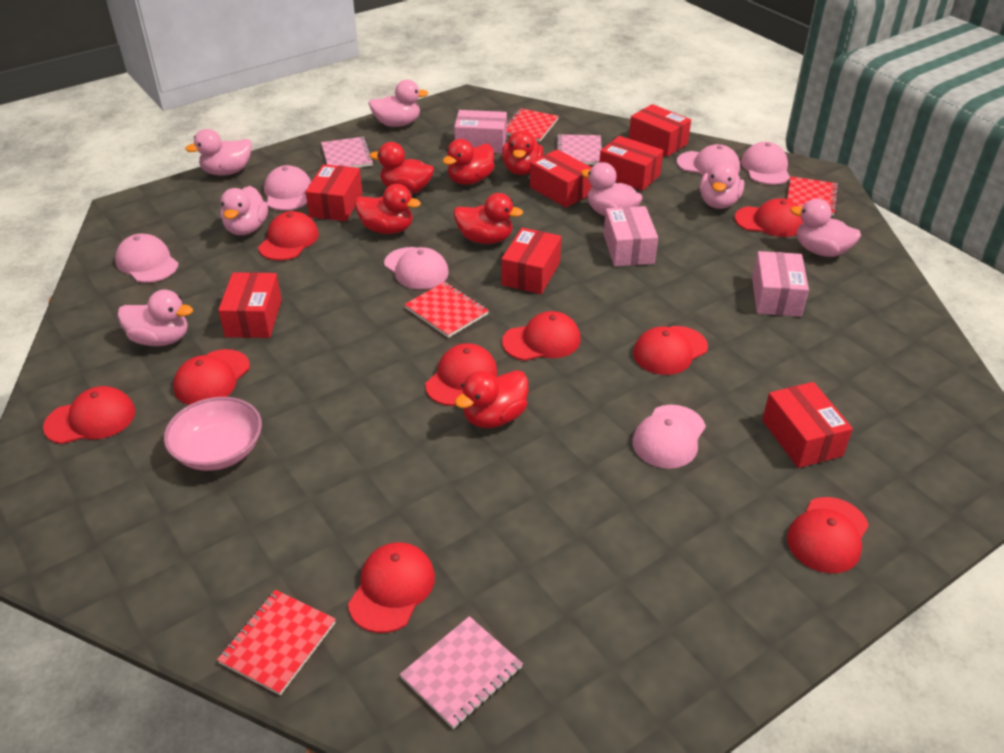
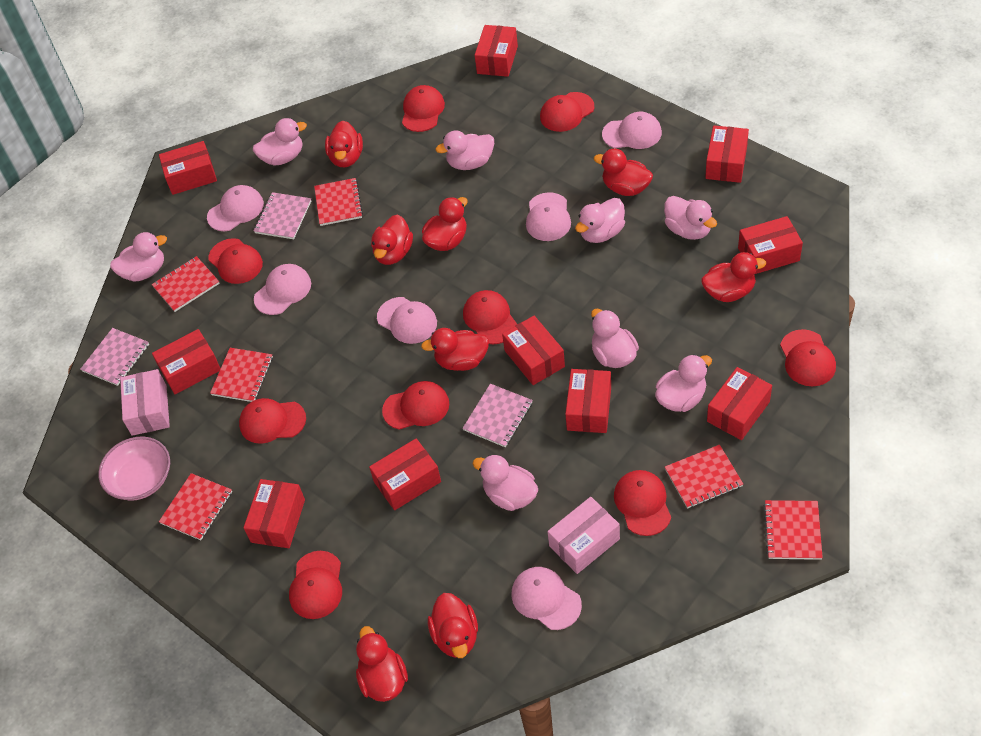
pink box: [454,110,507,154] [604,206,658,266] [752,251,809,317] = 3 -> [120,369,170,436] [547,497,620,574] = 2
pink duck: [117,290,193,346] [185,129,252,176] [220,186,268,235] [369,80,428,127] [581,162,643,216] [700,162,744,209] [790,199,861,257] = 7 -> [110,232,167,281] [253,118,307,166] [436,131,494,170] [472,454,538,511] [575,198,625,243] [591,308,639,368] [655,354,712,412] [664,196,717,240] = 8
red box: [218,272,282,338] [305,164,362,221] [501,228,561,294] [530,149,592,208] [599,136,663,191] [629,104,691,157] [762,382,853,468] = 7 -> [152,329,221,394] [159,141,217,195] [243,479,305,548] [369,438,441,510] [475,25,518,77] [502,316,565,385] [565,369,611,433] [705,125,749,183] [707,367,772,440] [738,216,803,274] = 10
red duck: [355,184,421,234] [369,142,434,194] [442,139,494,185] [454,193,523,244] [455,370,528,428] [502,130,543,175] = 6 -> [325,121,363,167] [356,626,408,702] [371,215,413,265] [421,328,489,371] [422,197,468,251] [428,593,478,658] [594,149,653,196] [701,252,766,302] = 8
red notebook: [217,590,336,695] [404,282,489,338] [507,108,559,142] [787,176,839,216] = 4 -> [152,256,220,312] [159,473,232,540] [210,348,273,402] [314,178,363,226] [665,445,743,509] [764,500,823,560] = 6

